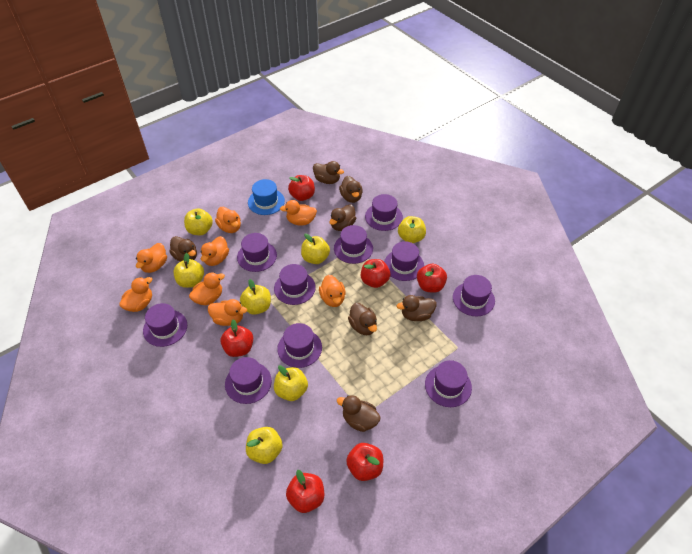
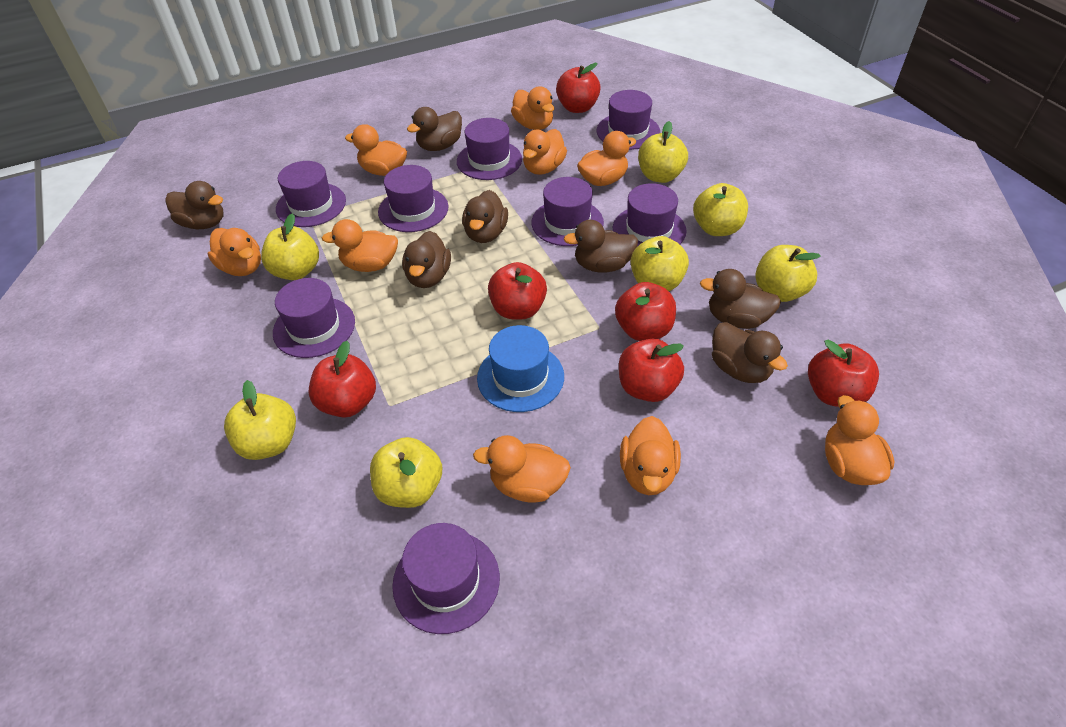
orange duck: [119,277,152,312] [136,243,167,273] [189,272,225,305] [201,236,229,266] [208,299,247,326] [215,207,241,233] [280,200,317,226] [319,275,346,307] = 8 -> [208,228,261,276] [322,219,398,272] [345,124,407,176] [473,435,571,503] [511,86,554,130] [523,129,567,175] [577,131,637,186] [620,416,681,495] [825,395,894,485] = 9
purple hat: [143,303,187,347] [225,357,272,404] [237,233,277,272] [274,264,316,305] [277,323,322,368] [334,225,373,264] [365,194,403,231] [384,241,424,281] [425,360,472,407] [453,275,495,316] = 10 -> [273,278,355,358] [276,161,346,227] [378,165,448,232] [392,523,500,634] [457,118,522,180] [532,177,604,246] [596,90,660,150] [613,183,686,247] = 8

